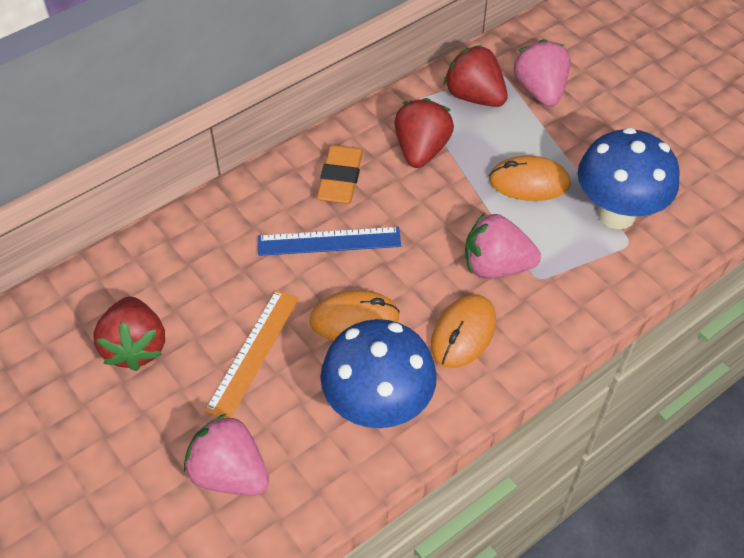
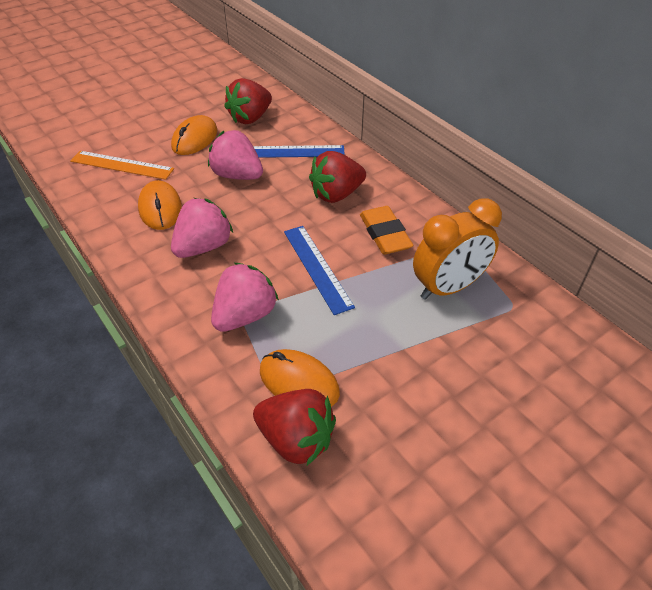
blue mushroom: [320,319,437,428] [578,127,680,229] = 2 -> none = 0
blue ruler: [258,227,401,256] = 1 -> [253,145,345,158] [284,226,355,315] = 2
orange clock: none = 0 -> [413,198,502,300] = 1

